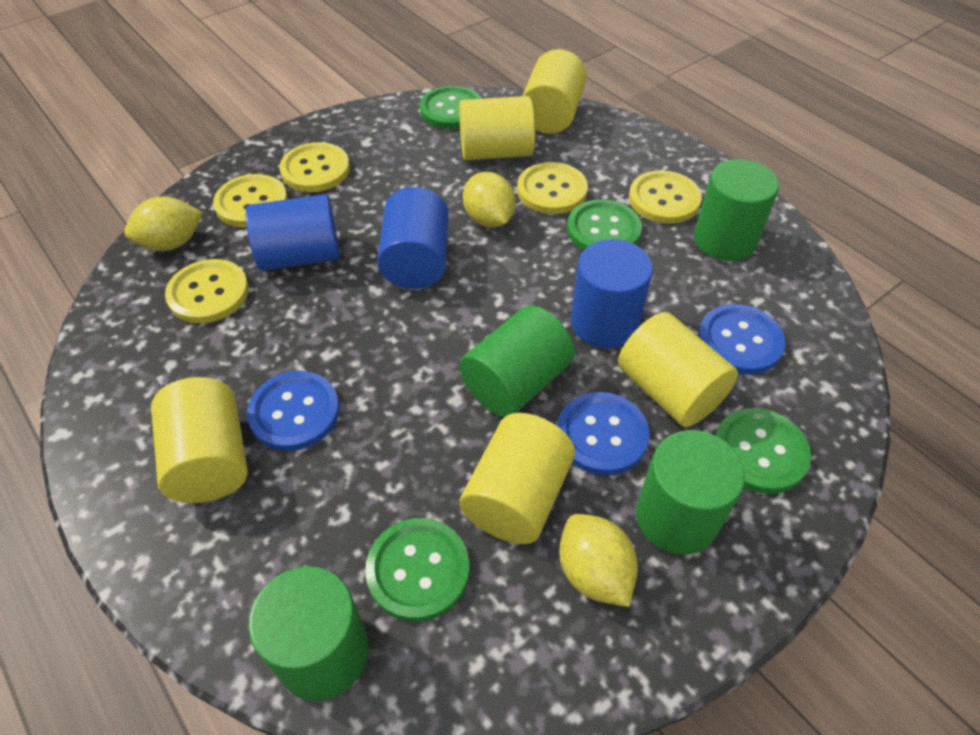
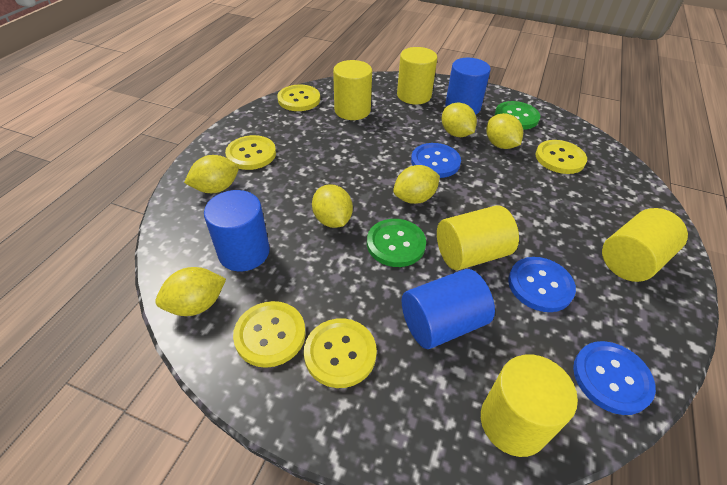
green button: [365,518,470,622] [420,86,482,129] [567,200,642,251] [715,408,811,494] = 4 -> [367,219,426,267] [495,101,540,130] = 2
green cylinder: [248,566,369,701] [460,306,574,417] [636,430,745,555] [694,159,779,261] = 4 -> none = 0
yellow lemon: [124,197,203,251] [463,172,515,228] [559,514,638,607] = 3 -> [155,267,226,316] [184,155,239,193] [312,184,353,228] [393,165,440,204] [442,103,477,137] [486,113,523,149] = 6

